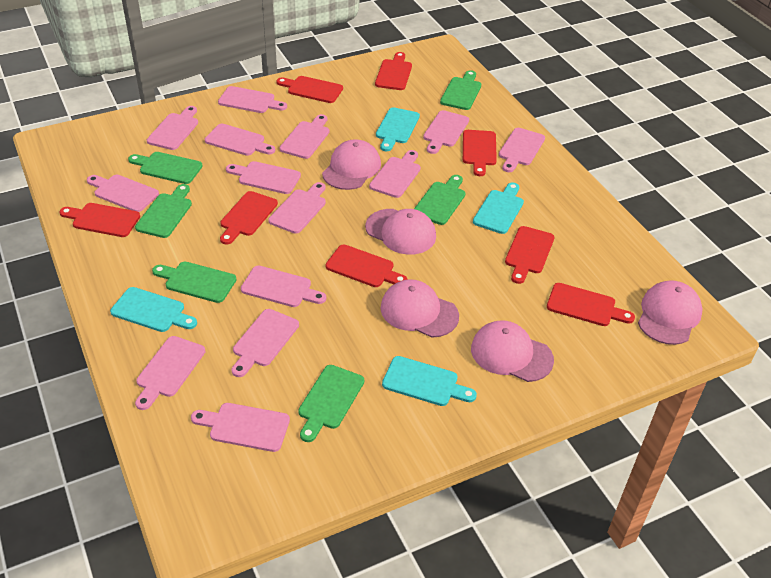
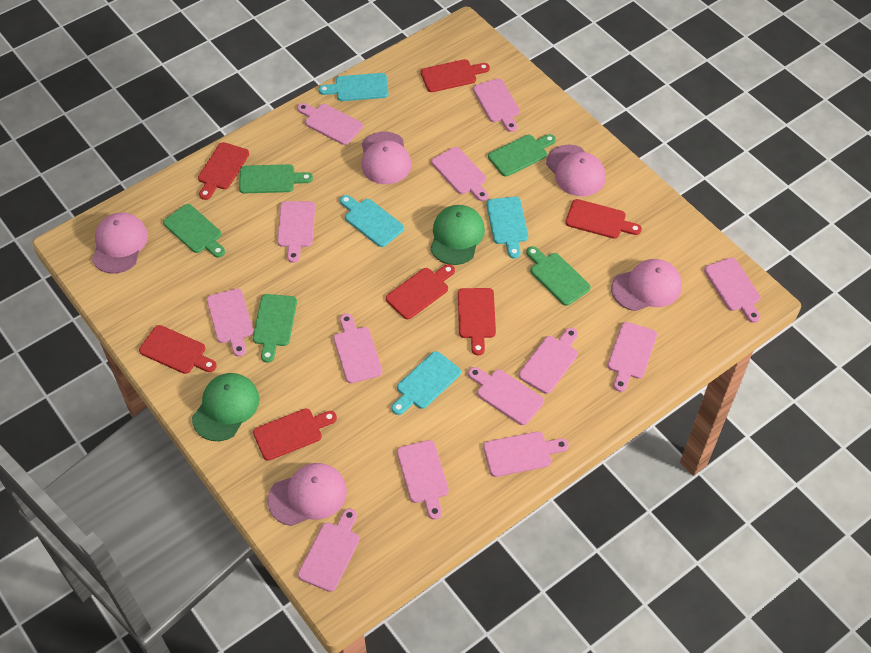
green cap: none = 0 -> [192,373,260,441] [430,205,485,265] = 2
green cutting board: [128,152,203,184] [135,184,192,238] [152,262,237,303] [298,365,364,442] [414,175,466,225] [440,70,481,110] = 6 -> [163,204,225,258] [239,164,313,193] [253,294,297,363] [488,134,556,177] [526,246,591,306] = 5
pink cutting board: [87,175,159,212] [135,336,205,410] [147,106,198,150] [191,403,290,452] [205,124,275,156] [218,86,287,113] [226,161,301,194] [232,309,299,377] [241,266,326,307] [268,182,326,234] [279,114,329,159] [369,150,421,198] [423,110,469,154] [499,128,545,172] = 14 -> [207,289,253,357] [277,201,315,263] [297,103,363,145] [298,508,360,592] [334,314,383,383] [397,440,449,520] [432,147,488,201] [468,367,544,425] [473,78,520,132] [483,432,569,477] [519,328,578,394] [608,322,657,392] [704,257,761,323] = 13
red cutting board: [59,203,140,237] [220,191,278,245] [276,76,343,103] [325,245,408,287] [375,52,412,90] [463,130,497,176] [505,226,554,284] [547,283,635,326] = 8 -> [139,325,217,374] [198,142,249,200] [253,409,337,461] [386,264,455,319] [421,59,490,92] [458,288,496,356] [565,199,642,239] = 7

